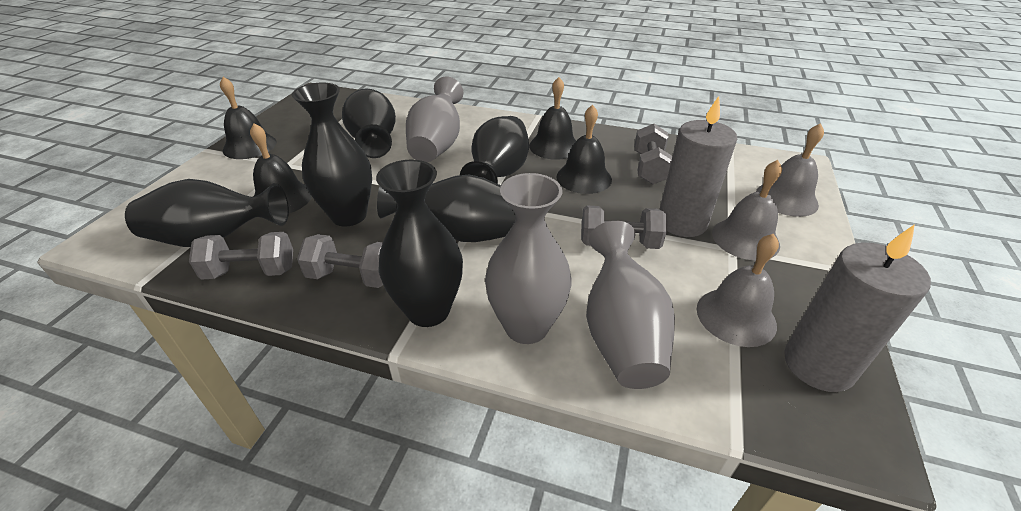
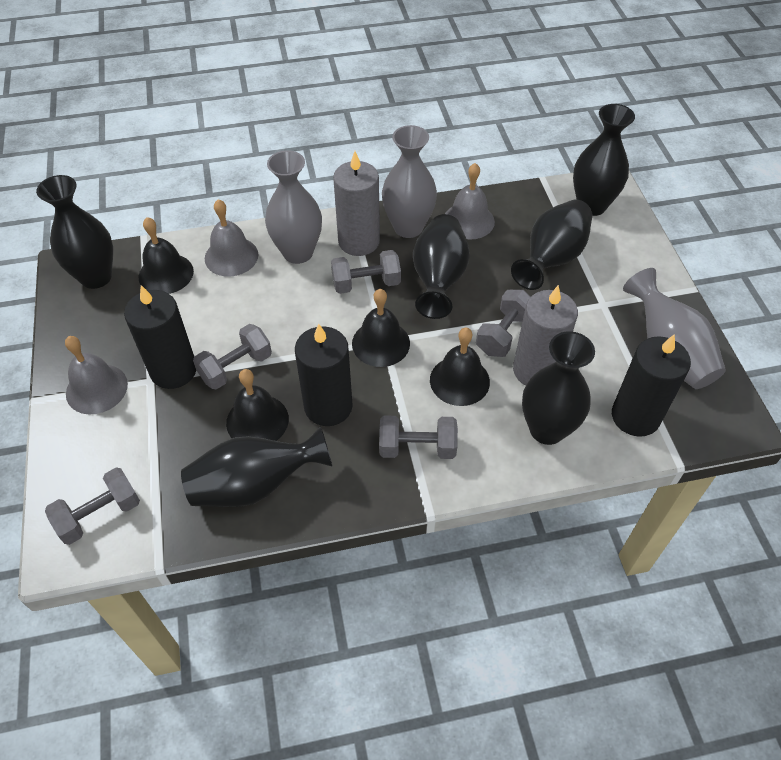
black candle: none = 0 -> [124,285,196,389] [295,324,353,426] [612,334,691,437] = 3
grey dumbbell: [189,232,293,280] [297,234,383,288] [581,206,667,249] [634,124,672,185] = 4 -> [45,467,140,545] [193,324,272,390] [331,250,401,294] [379,416,458,459] [476,290,531,357] = 5

